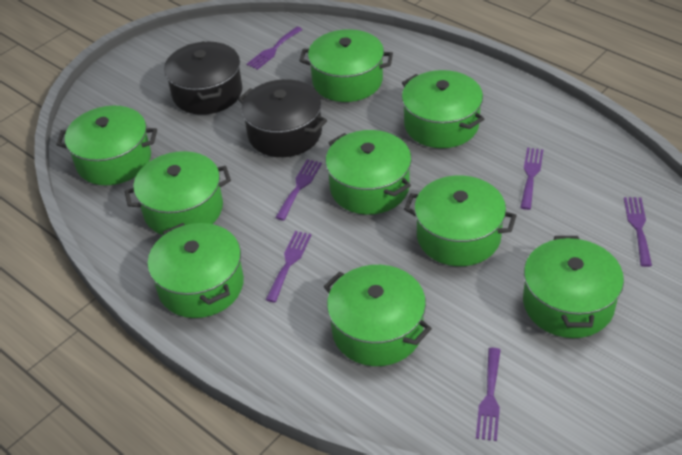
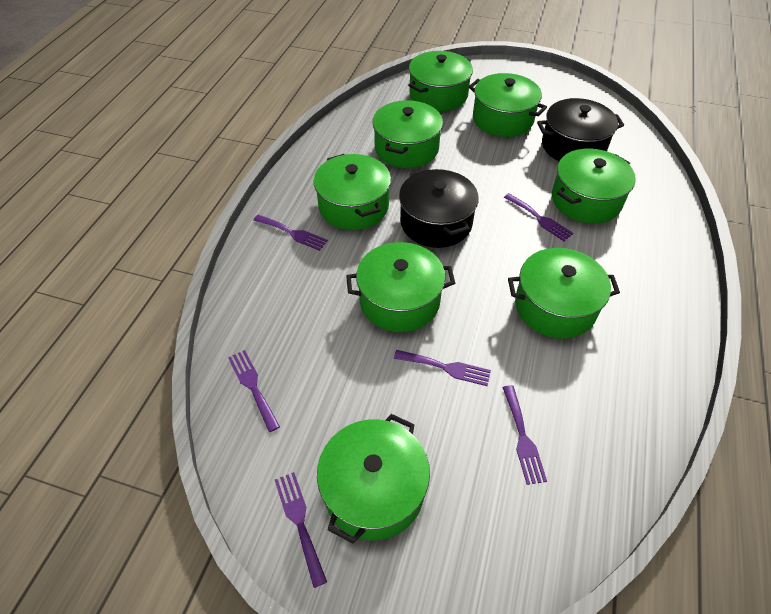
green pot: [56,106,157,185] [124,151,231,235] [147,223,244,318] [299,29,393,102] [324,265,432,366] [326,130,411,215] [402,70,484,148] [404,175,517,266] [523,236,624,338] = 9 -> [314,154,391,230] [317,414,430,543] [346,242,455,332] [373,100,443,168] [408,51,473,111] [469,73,547,137] [508,248,620,339] [552,149,636,224] = 8

